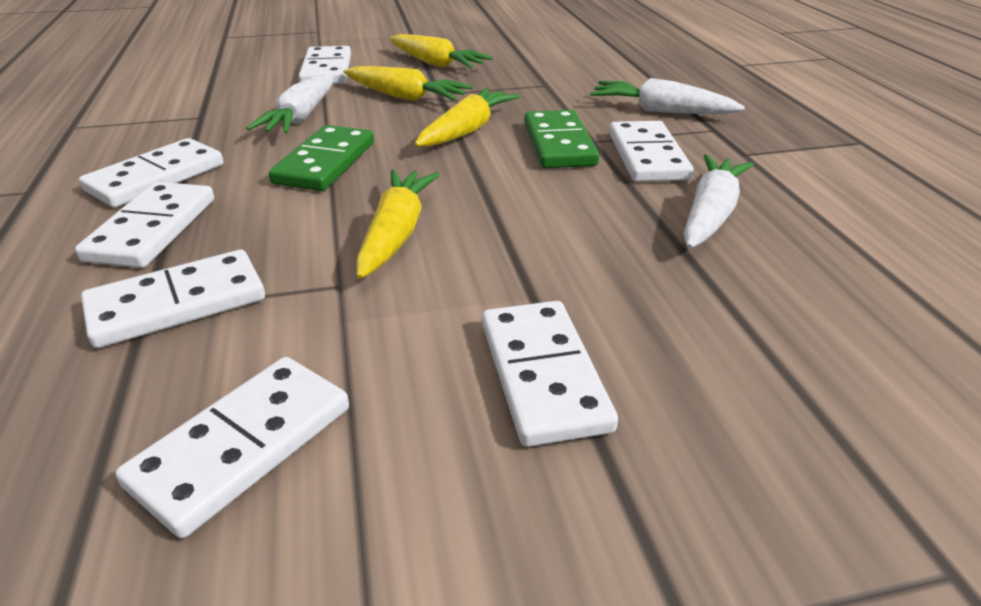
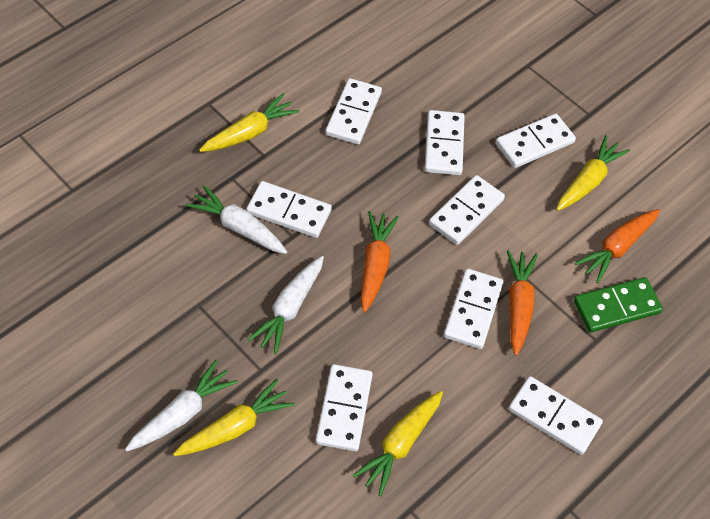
green domino: [269,125,374,191] [524,110,599,168] = 2 -> [574,277,663,333] = 1
orange carrot: none = 0 -> [361,211,399,313] [507,250,538,356] [574,209,660,283] = 3
white domino: [75,182,214,268] [79,138,223,208] [81,250,265,348] [115,357,349,538] [299,46,351,84] [482,301,618,447] [609,121,693,182] = 7 -> [246,181,332,238] [316,364,373,451] [325,78,382,144] [425,110,465,175] [429,175,505,245] [444,269,504,349] [496,114,576,168] [508,376,603,455] = 8

